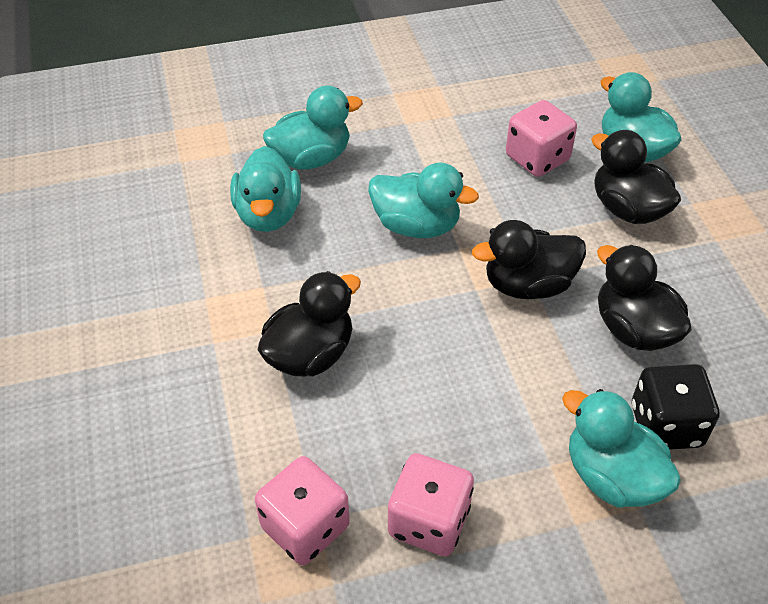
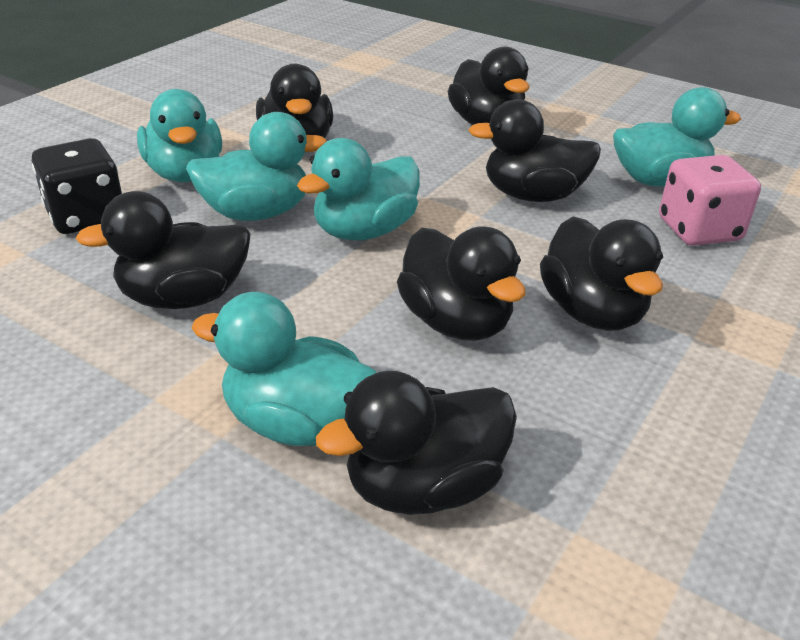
black duck: [258,271,361,377] [472,220,586,299] [591,130,681,224] [597,245,692,351] = 4 -> [76,191,251,309] [256,64,333,138] [316,371,517,515] [397,227,526,341] [448,47,530,125] [469,99,601,202] [540,217,663,331] = 7
pink dice: [255,456,350,565] [388,453,474,556] [506,100,577,177] = 3 -> [659,155,761,246] = 1

